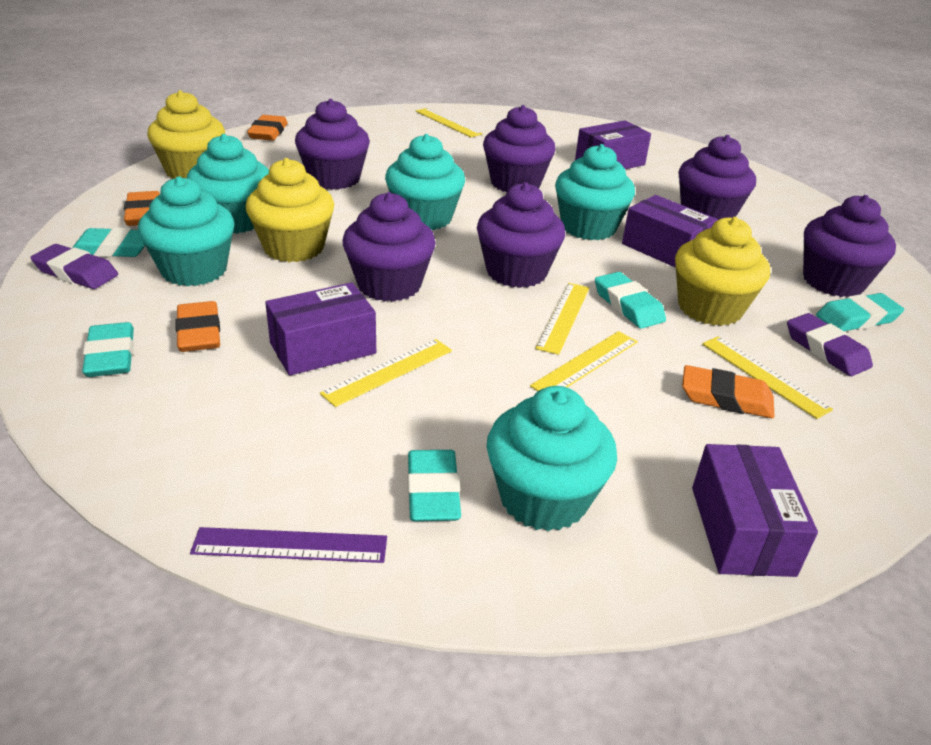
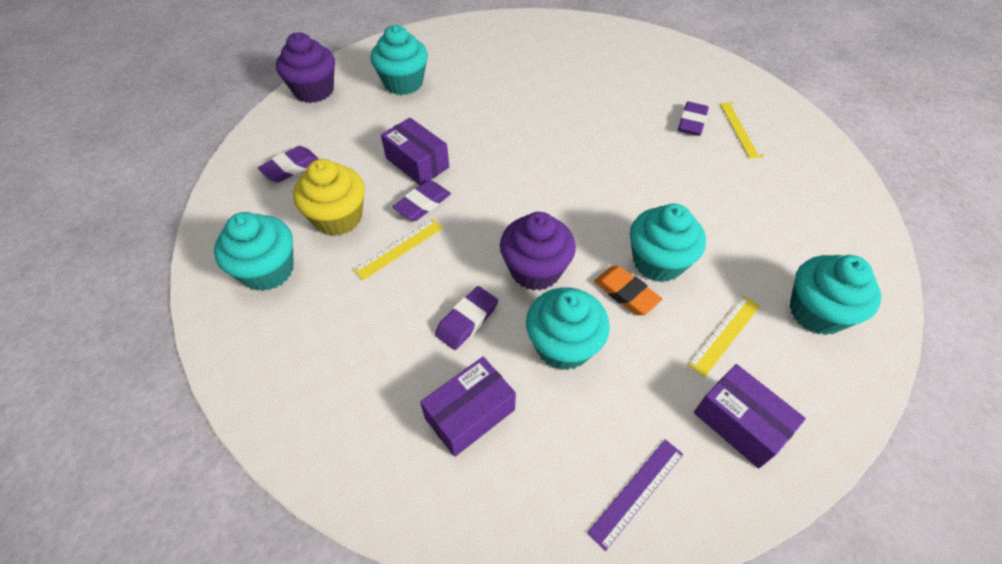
orange eraser: [124,191,160,226] [176,301,220,352] [247,115,288,141] [682,365,775,418] = 4 -> [594,266,662,315] = 1
purple box: [265,282,376,376] [575,120,651,169] [622,195,718,268] [692,444,818,577] = 4 -> [381,118,449,186] [420,357,516,457] [694,364,806,468] = 3
purple cupcake: [295,99,370,190] [343,192,436,302] [477,182,565,288] [483,105,555,192] [679,135,756,220] [803,195,896,297] = 6 -> [276,32,335,103] [500,212,576,291] = 2
purple eraser: [30,244,118,289] [787,313,873,376] = 2 -> [258,146,318,183] [393,180,451,221] [435,286,498,350] [678,102,709,136] = 4
turquoise eraser: [72,227,145,257] [82,322,134,377] [407,450,461,522] [595,272,666,329] [816,293,904,331] = 5 -> none = 0
yellow cupcake: [147,90,225,179] [246,158,334,262] [675,217,770,326] = 3 -> [293,159,365,236] = 1
yellow ruler: [320,339,452,407] [416,108,483,137] [530,331,638,391] [535,283,589,355] [702,336,833,419] = 5 -> [353,219,443,280] [688,296,760,377] [720,102,764,158] = 3

